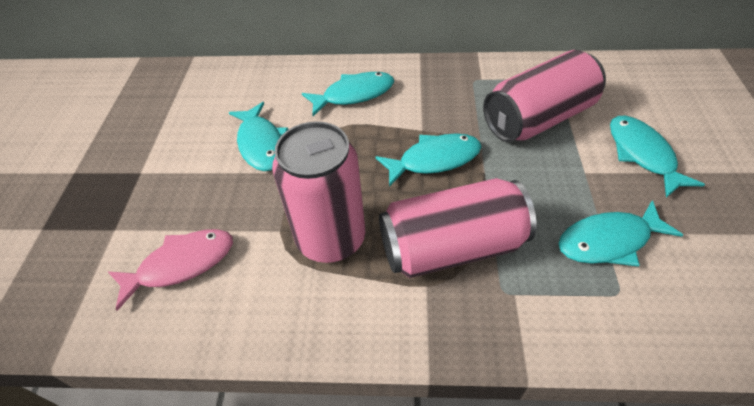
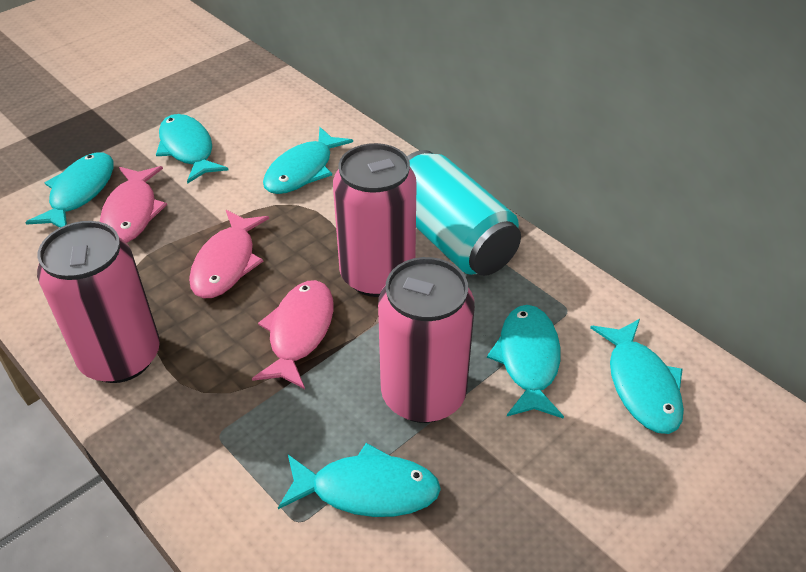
pink fish: [108,229,233,311] = 1 -> [100,166,167,243] [189,210,269,298] [252,280,333,389] = 3
turquoise can: none = 0 -> [407,150,521,276] = 1
turquoise fish: [229,102,288,171] [302,72,394,116] [375,133,481,187] [559,200,683,267] [610,115,705,198] = 5 -> [25,152,113,228] [156,114,229,184] [263,127,353,194] [278,443,441,517] [487,305,564,419] [590,319,684,434] = 6

